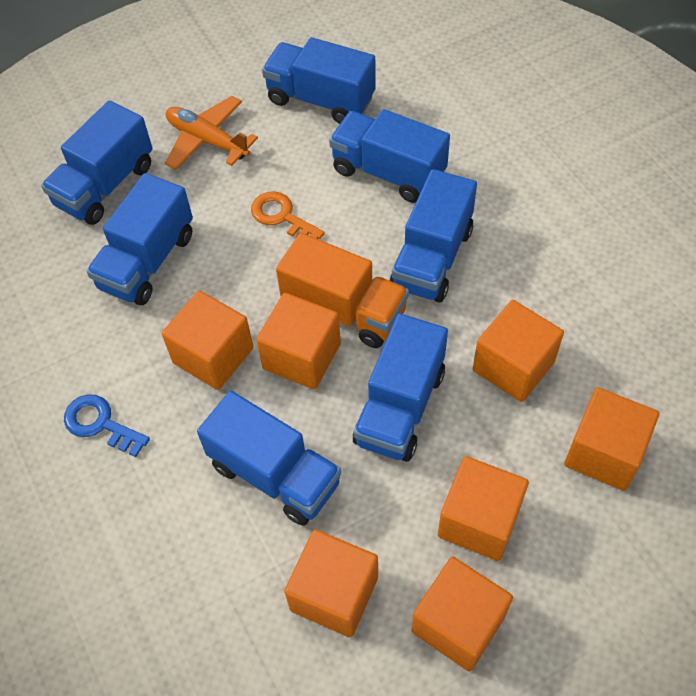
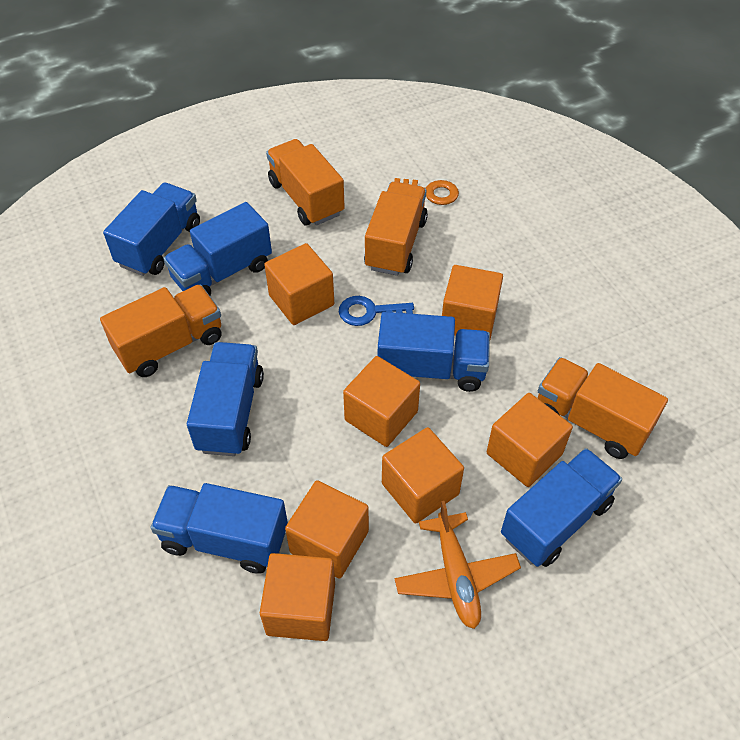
blue truck: [41,101,153,225] [86,173,193,305] [197,391,341,526] [262,37,376,124] [329,109,450,203] [353,313,448,462] [390,169,477,302] = 7 -> [103,183,200,276] [151,483,288,574] [163,202,272,296] [187,342,264,456] [378,312,490,392] [501,448,622,567] = 6
orange truck: [276,233,409,348] = 1 -> [100,284,222,377] [266,139,345,226] [364,182,428,276] [538,357,668,459] = 4

